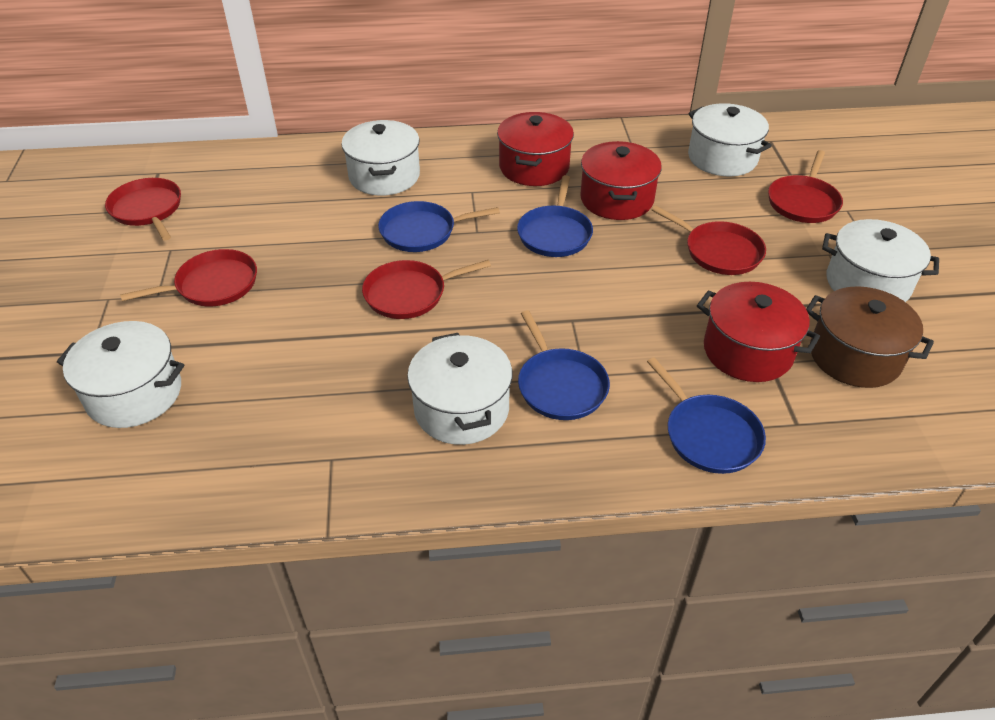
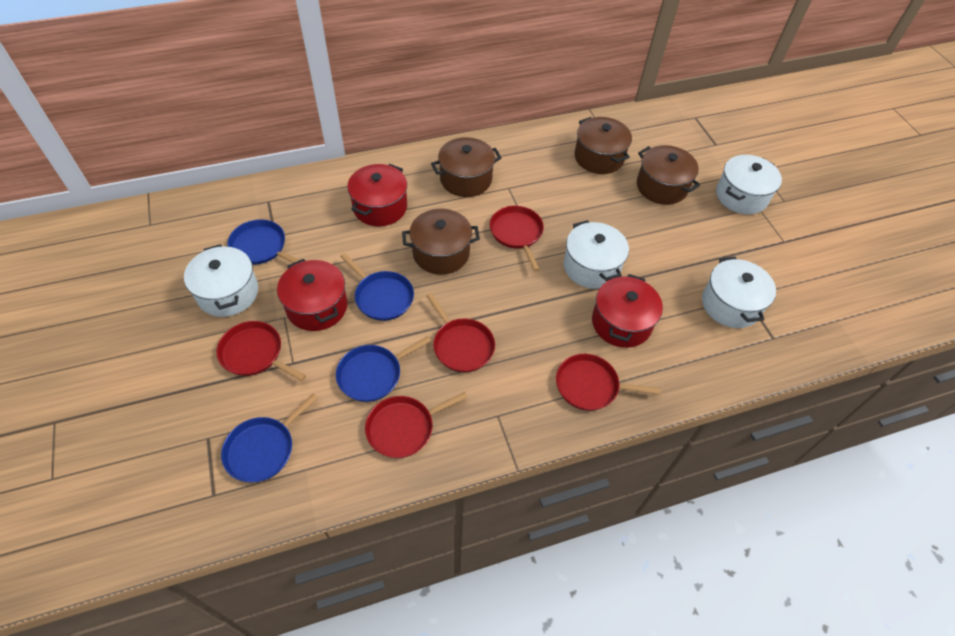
brown pot: [806,286,934,388] = 1 -> [402,209,480,274] [431,137,502,197] [574,117,632,174] [637,145,700,205] = 4
white pot: [57,321,184,428] [341,120,420,196] [407,333,512,445] [688,103,772,176] [822,219,939,302] = 5 -> [184,244,258,317] [564,220,629,289] [702,257,776,328] [716,155,782,215] = 4

